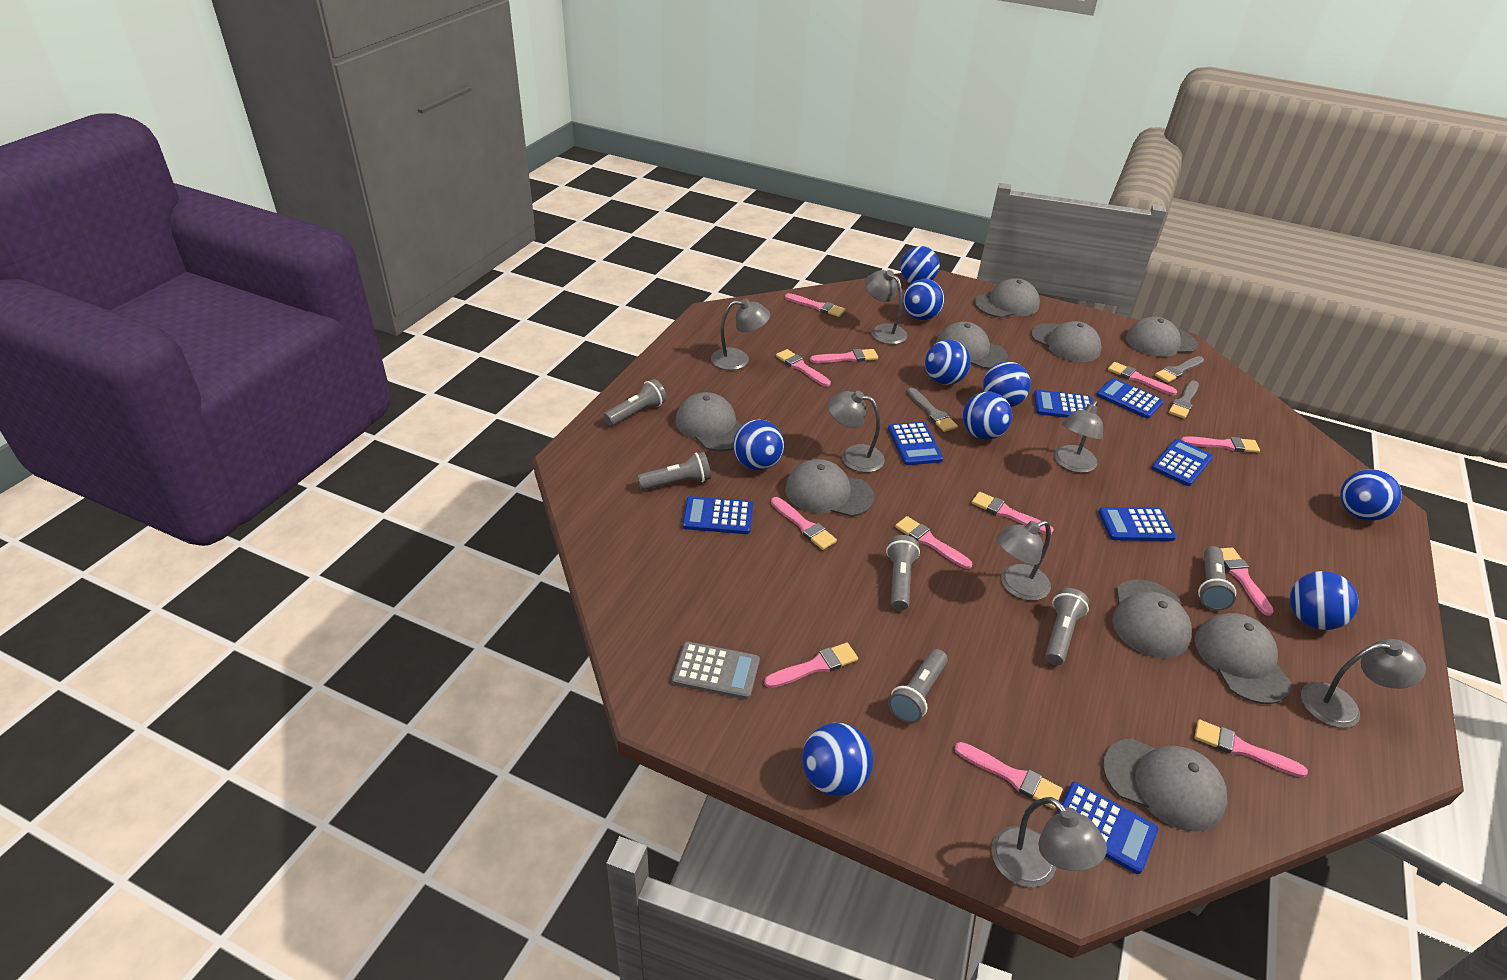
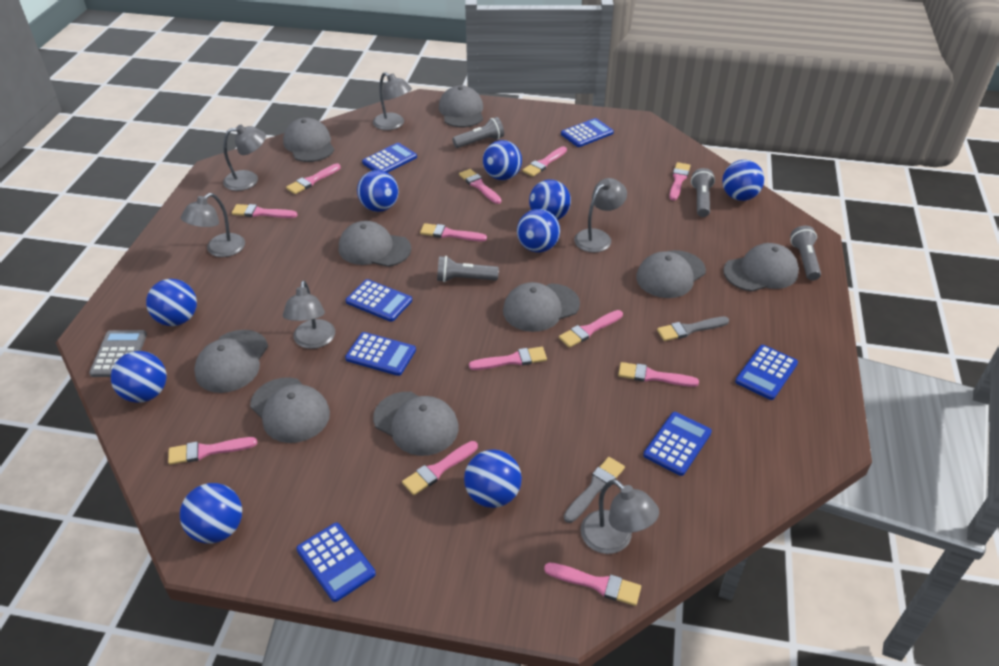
grey brush: [907,388,958,432] [1155,356,1204,383] [1169,381,1199,419] = 3 -> [564,457,625,523] [657,317,729,341] = 2
grey flashlight: [604,379,667,426] [637,452,711,490] [886,535,920,611] [888,649,948,723] [1045,588,1089,665] [1198,546,1236,611] = 6 -> [437,256,499,282] [452,117,504,148] [691,168,715,217] [790,226,821,281] = 4
grey lamp: [711,298,770,370] [828,391,885,473] [865,270,908,344] [991,797,1107,887] [996,521,1051,601] [1054,401,1103,473] [1301,639,1426,728] = 7 -> [181,193,245,257] [223,125,266,191] [283,281,335,349] [373,72,412,130] [574,178,627,253] [581,479,659,554] = 6

